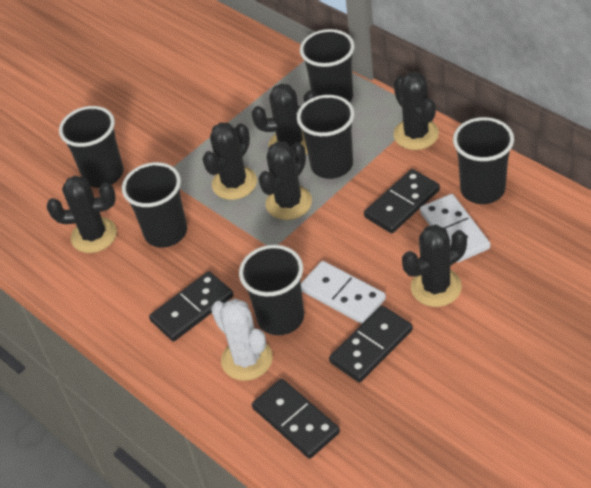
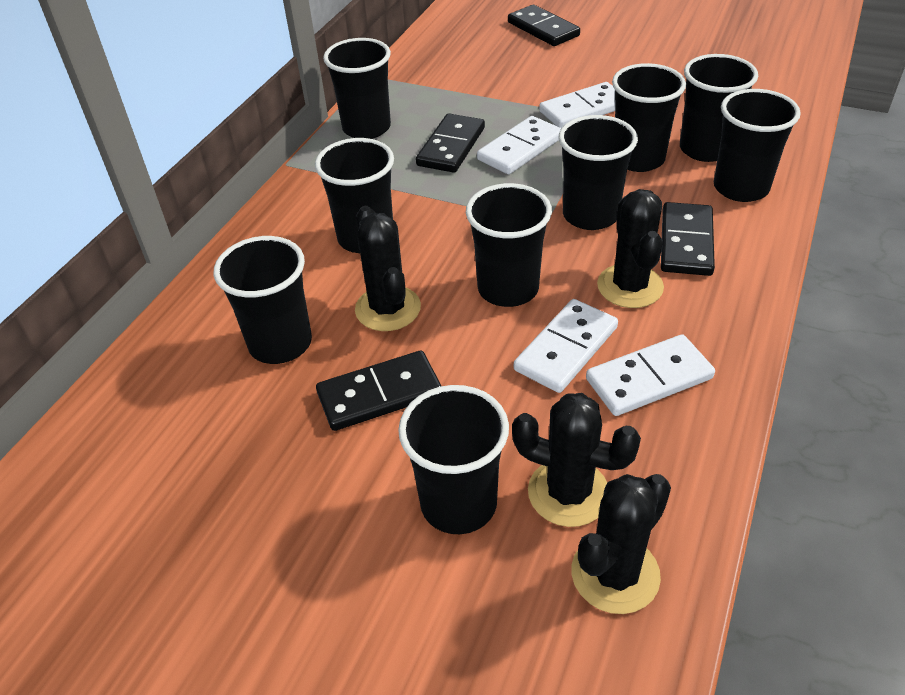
black cactus: [47,176,117,253] [203,123,257,200] [252,83,317,154] [258,142,312,220] [393,72,439,150] [402,225,467,307] = 6 -> [355,206,421,331] [512,393,641,527] [572,474,671,614] [597,189,664,308] = 4
black cup: [59,106,124,188] [122,162,187,248] [239,245,304,335] [297,95,355,179] [300,29,354,102] [453,117,514,204] = 6 -> [214,236,312,364] [315,138,394,253] [323,38,391,139] [398,385,509,534] [466,183,552,307] [559,115,638,230] [612,63,686,172] [680,54,758,162] [714,89,801,202] = 9
white cactus: [211,299,273,381] = 1 -> none = 0
white domino: [301,261,386,324] [420,194,490,262] = 2 -> [477,116,561,174] [514,299,618,393] [539,82,615,128] [586,334,715,416] = 4

